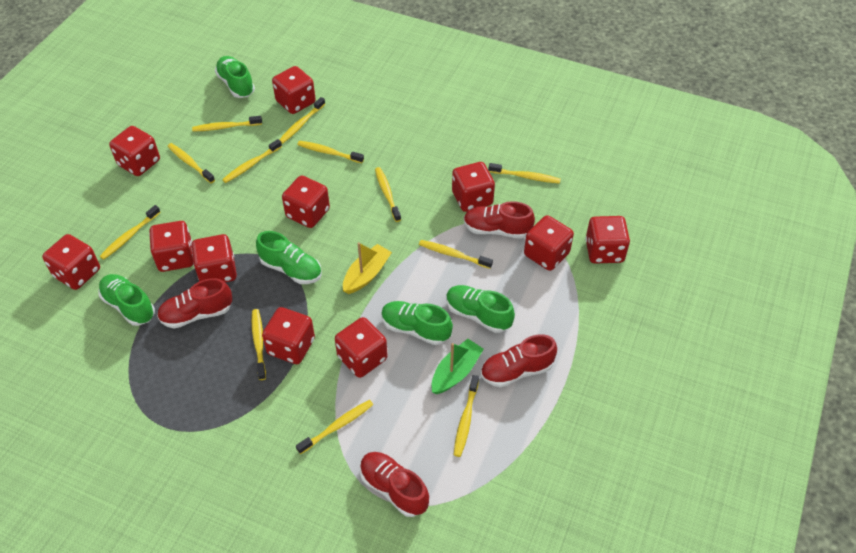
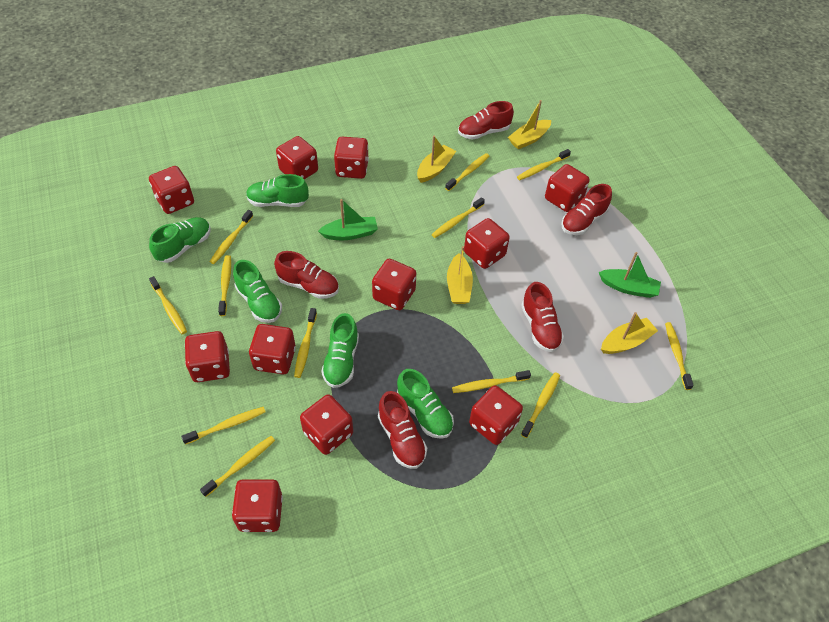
green boat: [431,339,484,394] = 1 -> [318,199,378,240] [599,252,661,298] = 2
red shoe: [157,278,232,329] [360,452,429,517] [464,201,535,239] [481,334,557,387] = 4 -> [274,251,339,299] [378,391,427,469] [458,101,514,140] [521,282,564,352] [561,184,612,235] = 5
yellow boat: [343,242,392,294] = 1 -> [417,136,456,183] [447,246,473,304] [508,100,551,149] [601,312,658,354] = 4

